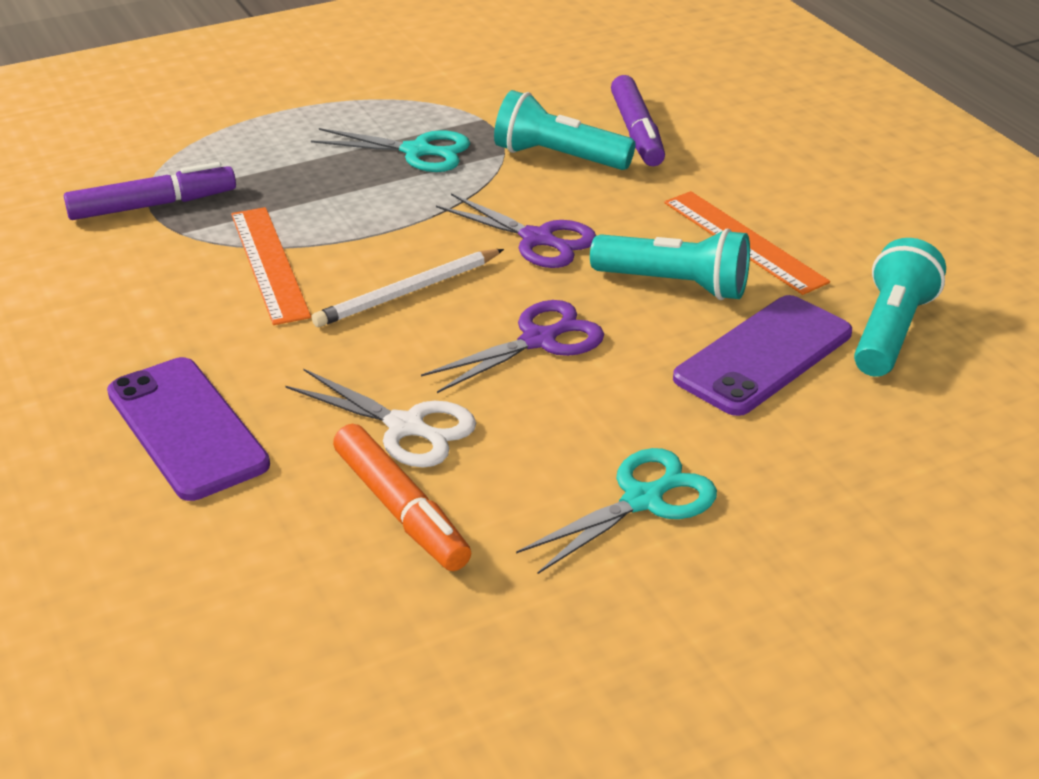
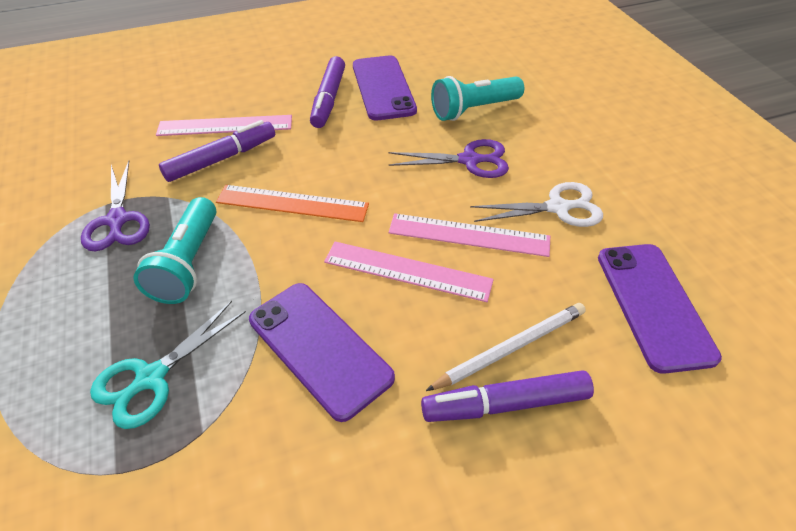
orange marker: [333,424,471,571] = 1 -> none = 0
orange ruler: [231,207,311,325] [664,191,830,295] = 2 -> [216,185,369,222] = 1
pink ruler: none = 0 -> [156,115,292,136] [324,241,494,302] [389,213,550,257] = 3
purple marker: [64,162,236,220] [611,75,665,166] = 2 -> [159,120,275,182] [310,56,345,128] [421,370,594,422] = 3
purple phone: [107,357,270,501] [673,295,852,416] = 2 -> [249,283,395,422] [353,55,417,121] [598,244,722,374] = 3
turquoise flashlight: [494,90,635,170] [590,229,750,300] [854,238,946,377] = 3 -> [134,197,216,304] [431,76,524,121] = 2
turquoise scissors: [311,128,470,172] [516,448,717,574] = 2 -> [90,301,246,429] = 1

